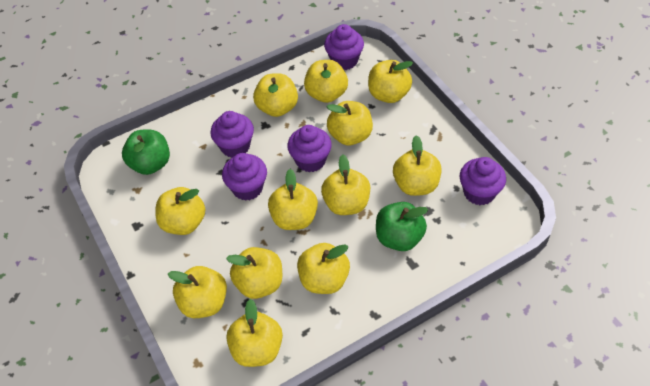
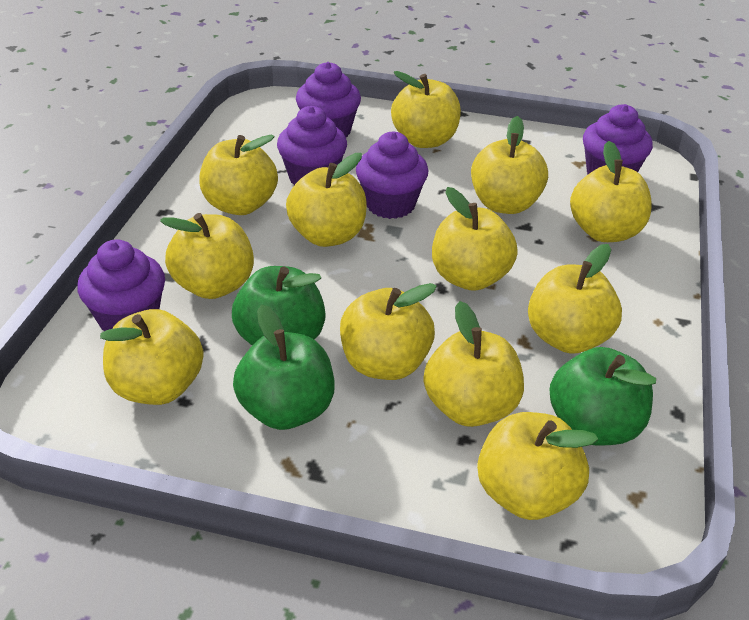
green apple: [122,129,170,175] [376,202,428,251] = 2 -> [232,266,326,345] [233,305,335,430] [549,347,656,445] = 3

